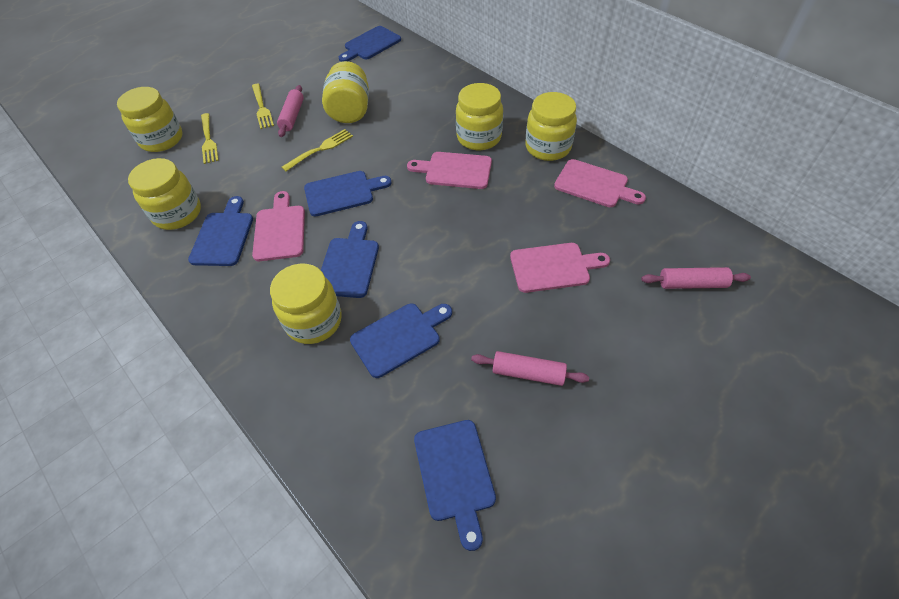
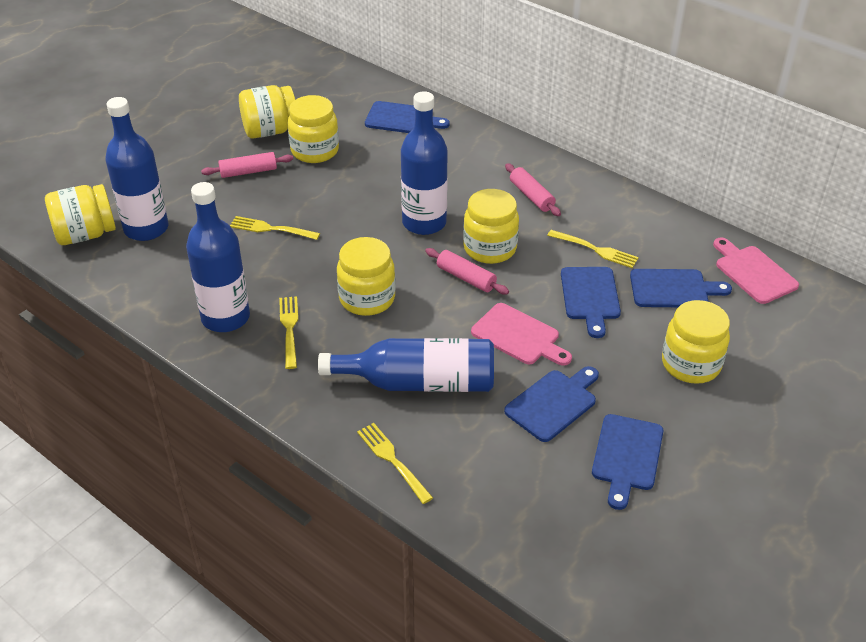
blue bottle: none = 0 -> [105,97,168,241] [186,182,250,332] [318,338,494,392] [401,91,448,235] = 4
blue cutting board: [188,196,253,266] [304,171,392,216] [321,221,379,298] [339,26,401,62] [350,303,452,378] [414,420,496,551] = 6 -> [365,101,450,133] [504,366,599,442] [561,267,621,338] [592,414,663,510] [630,269,732,307] = 5
pink cutting board: [252,191,305,261] [407,152,492,189] [510,243,610,293] [554,159,646,207] = 4 -> [471,303,572,366] [713,237,799,304] = 2
yellow fork: [201,113,219,164] [252,84,274,129] [282,129,353,171] = 3 -> [230,216,320,240] [279,296,298,369] [357,423,433,504] [547,230,639,268] = 4

